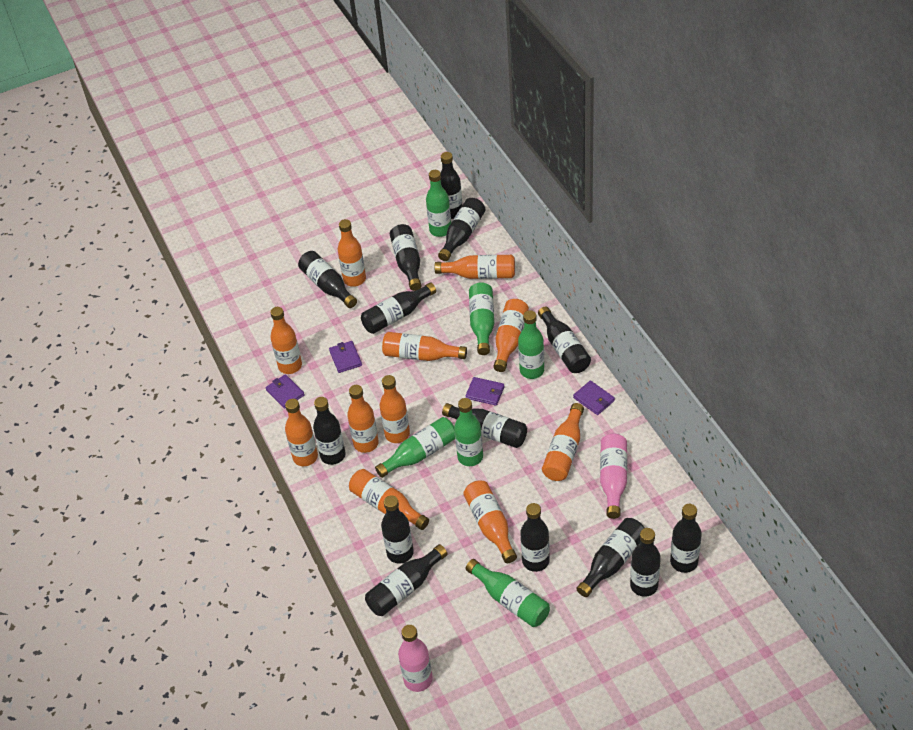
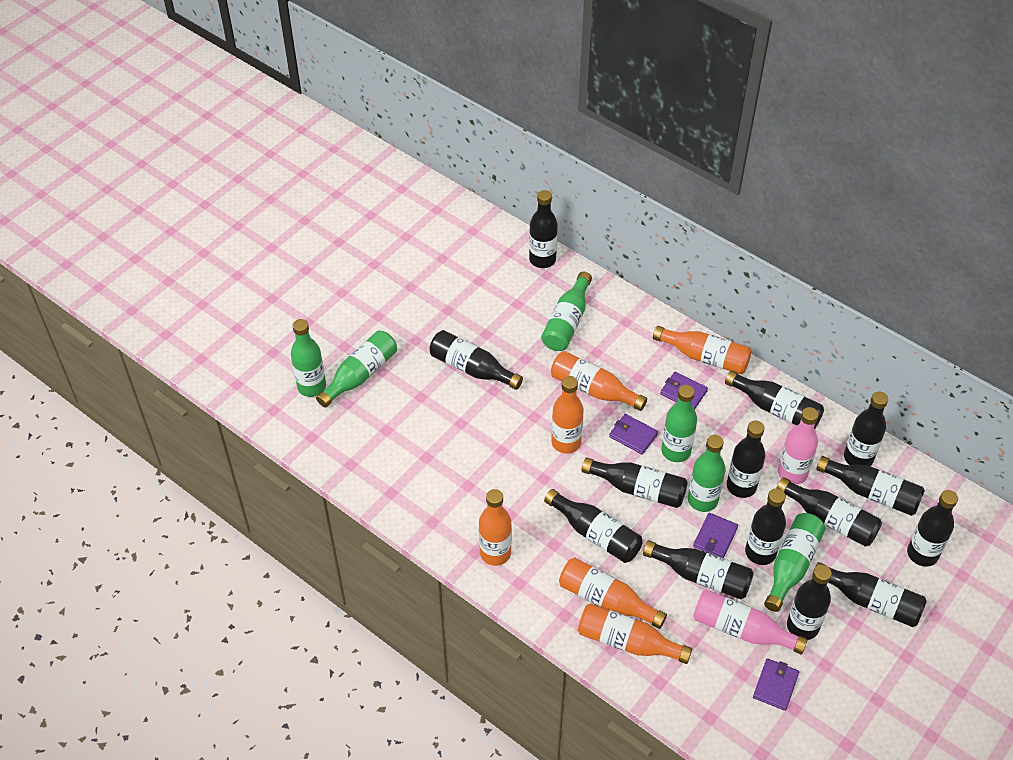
orange bottle: [270,307,302,374] [285,399,318,466] [338,219,366,287] [347,385,379,453] [349,469,429,530] [380,375,410,443] [382,332,467,361] [435,255,515,279] [463,480,517,563] [493,299,529,372] [542,403,584,481] = 11 -> [479,489,512,566] [551,351,647,411] [551,376,584,454] [559,558,667,629] [578,603,692,664] [653,326,752,374] = 6

